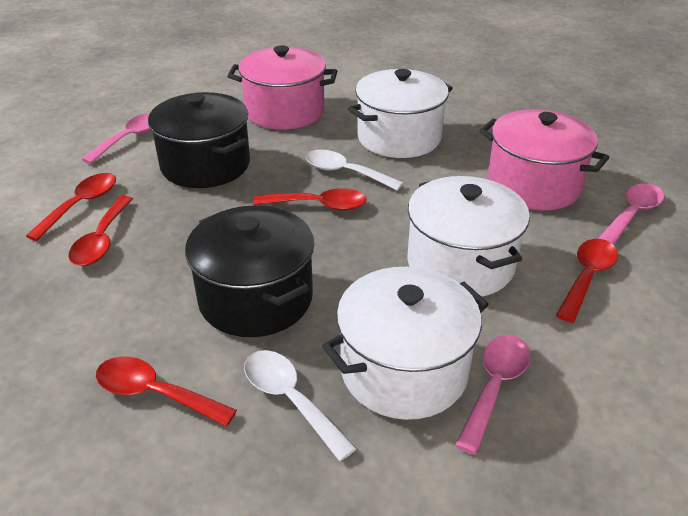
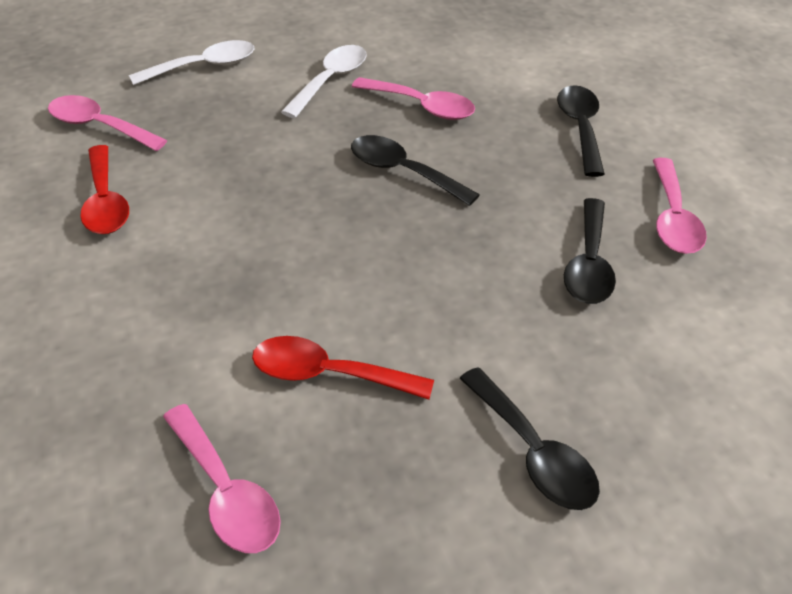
black pot: [148,92,250,188] [185,205,314,337] = 2 -> none = 0
black spoon: none = 0 -> [351,135,480,206] [459,367,600,510] [557,85,605,177] [564,198,616,304] = 4
pink pot: [227,45,337,130] [479,109,609,210] = 2 -> none = 0
pink spoon: [81,113,151,164] [455,335,530,455] [598,183,664,245] = 3 -> [48,95,167,151] [163,404,281,553] [352,77,475,120] [653,158,707,254] = 4
red spoon: [26,173,116,241] [68,196,133,266] [96,356,237,426] [253,188,367,211] [556,239,618,323] = 5 -> [80,145,129,234] [252,336,434,400] = 2
white pot: [322,267,489,420] [348,69,453,158] [407,176,530,297] = 3 -> none = 0

